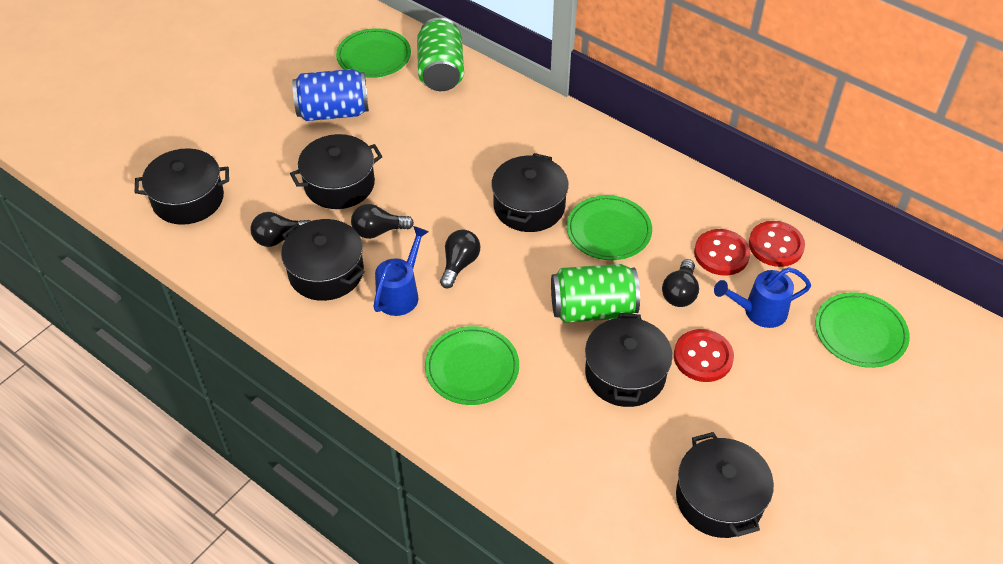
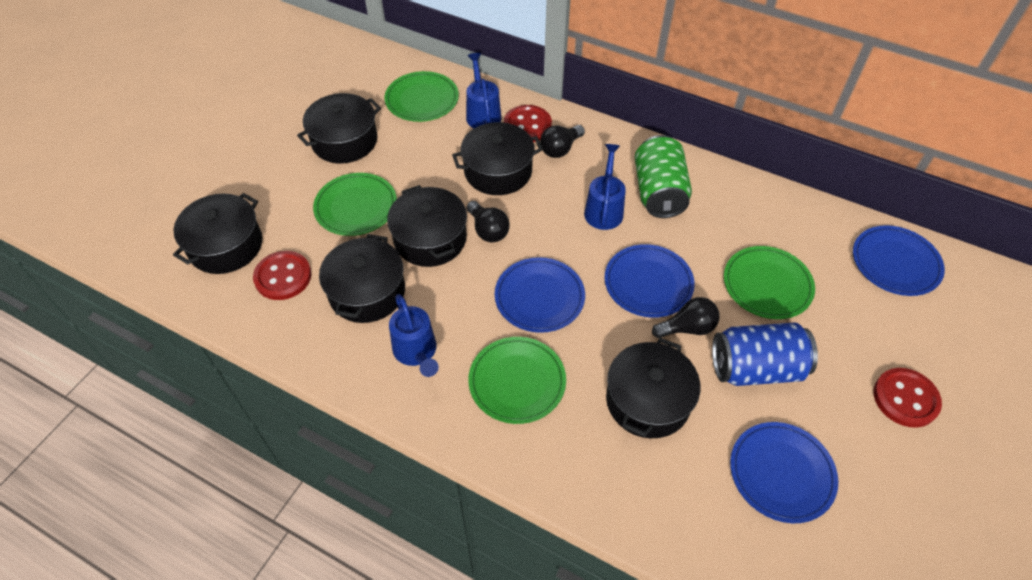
black light bulb: [250,212,310,247] [351,204,414,239] [440,229,480,288] [662,259,699,307] = 4 -> [467,201,510,243] [540,125,585,158] [652,297,720,338] = 3
blue plate: none = 0 -> [495,257,585,333] [604,244,695,318] [730,422,838,523] [853,225,945,296] = 4
blue watering can: [373,226,429,316] [714,267,811,328] = 2 -> [389,294,439,377] [466,53,502,128] [584,144,626,230] = 3
green can: [417,18,464,91] [551,264,640,323] = 2 -> [635,135,692,218] = 1

